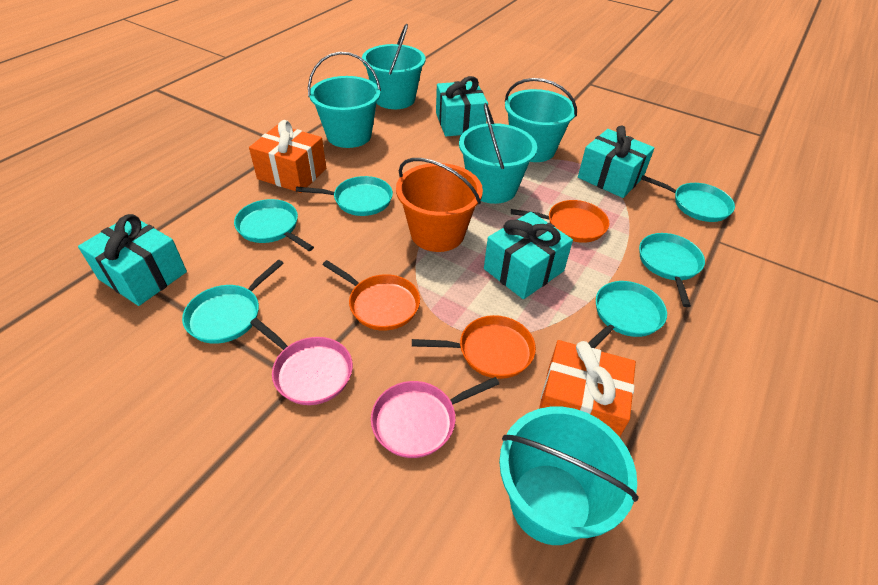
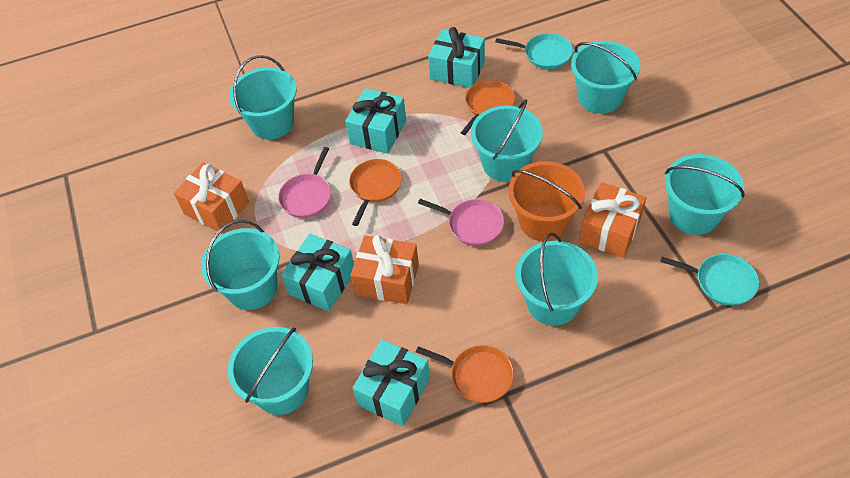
orange gift: [249,120,326,193] [539,340,636,437] = 2 -> [174,162,249,233] [351,235,419,304] [579,182,646,258] = 3
turquoise bucket: [308,52,381,148] [362,24,426,109] [459,103,537,204] [499,407,639,545] [505,78,577,162] = 5 -> [201,220,280,310] [228,327,313,415] [229,55,297,140] [471,99,543,182] [516,233,598,326] [571,41,640,114] [665,154,745,235] = 7
turquoise pan: [182,259,284,344] [234,199,314,251] [296,176,393,216] [588,281,667,348] [639,233,705,307] [641,175,735,222] = 6 -> [495,33,573,69] [661,254,759,306] = 2

